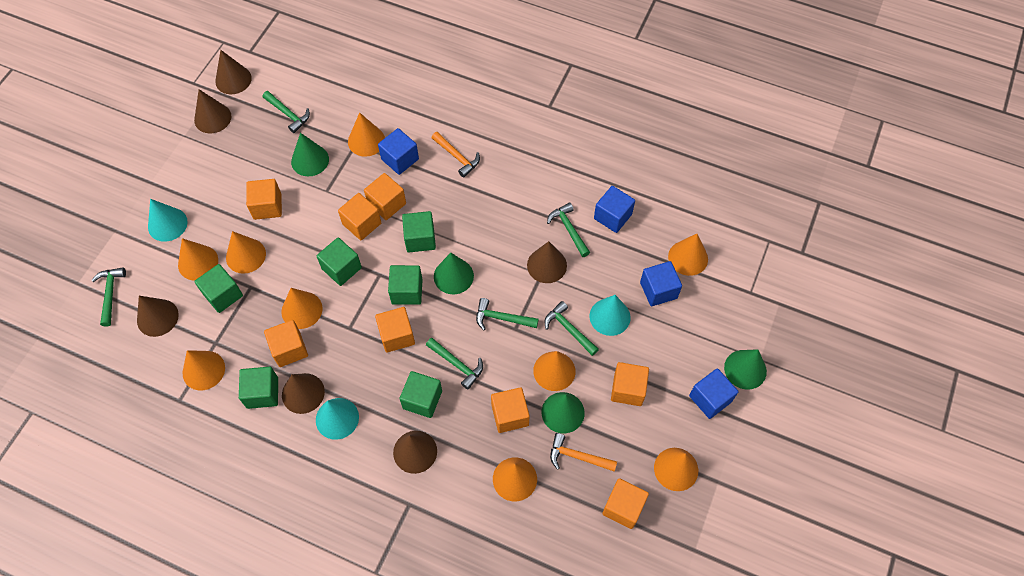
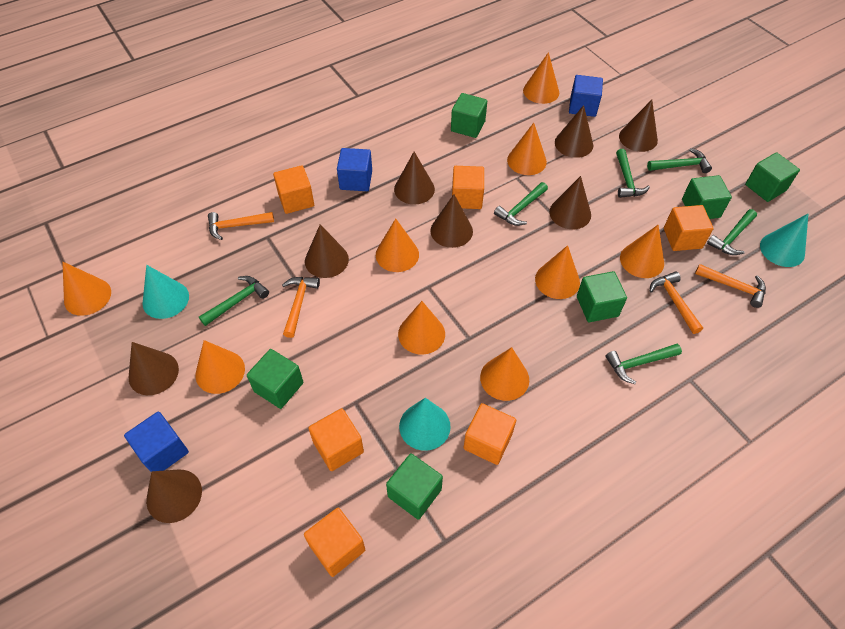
blue cube: [378,128,419,175] [594,186,635,233] [640,261,682,307] [689,368,738,419] = 4 -> [124,412,189,472] [337,148,372,191] [569,75,603,117] = 3
brown cone: [137,296,179,337] [194,89,231,133] [215,50,252,94] [282,373,325,414] [393,431,437,474] [527,241,567,283] = 6 -> [129,342,179,395] [146,469,202,523] [305,224,349,278] [394,152,435,205] [430,194,473,248] [549,176,591,229] [555,105,593,158] [619,100,658,152] = 8
green cone: [291,133,329,176] [434,253,474,294] [542,392,585,433] [724,349,767,389] = 4 -> none = 0
orange cube: [246,179,282,220] [264,320,308,367] [338,193,381,240] [364,173,406,220] [375,307,415,353] [491,387,530,433] [602,478,649,529] [611,362,649,406] = 8 -> [273,165,314,214] [304,508,365,577] [308,408,364,471] [452,166,484,209] [463,403,516,465] [664,205,713,251] = 6
orange hammer: [432,132,480,177] [550,433,617,472] = 2 -> [208,212,274,240] [282,277,320,338] [650,271,703,334] [695,264,766,308] = 4

